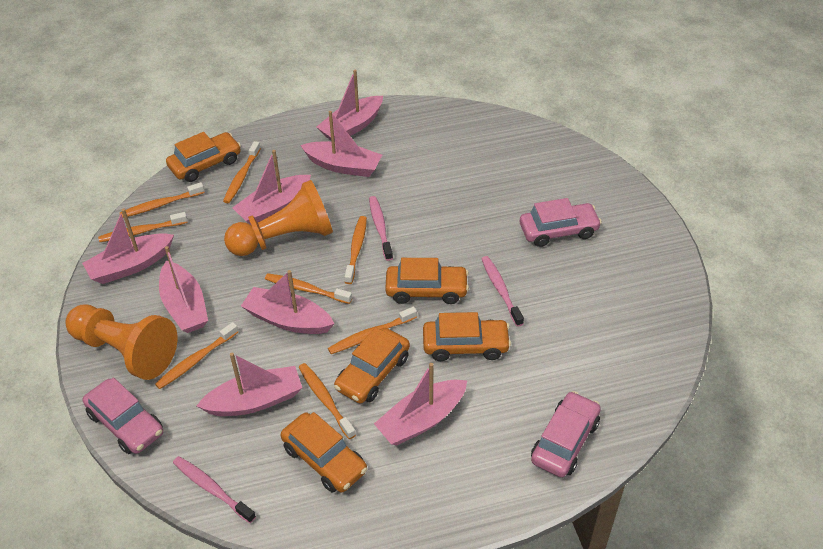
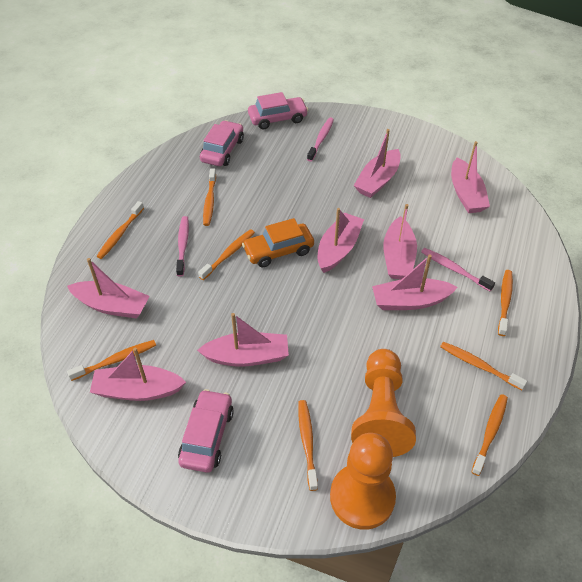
orange car: [166,132,241,182] [281,412,367,493] [334,327,410,403] [385,258,469,304] [423,312,511,361] = 5 -> [242,218,314,267] = 1

